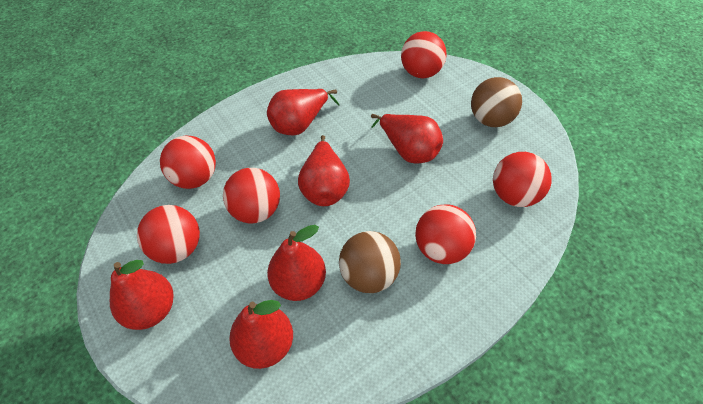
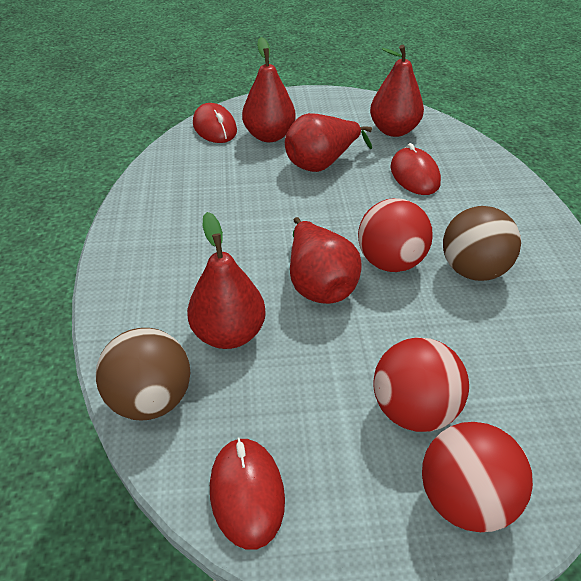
red ball: [137,205,200,264] [160,136,216,189] [223,168,280,224] [401,31,447,78] [415,204,476,264] [493,152,552,207] = 6 -> [358,198,433,272] [373,337,469,432] [422,422,533,532] = 3
red mouse: none = 0 -> [193,103,237,143] [210,437,285,550] [390,143,441,195] = 3
red pear: [110,260,174,330] [229,300,293,369] [267,89,339,135] [267,225,326,301] [298,135,350,206] [371,114,443,164] = 6 -> [187,212,266,349] [242,37,296,142] [285,113,372,172] [290,217,362,304] [370,45,424,137] = 5

